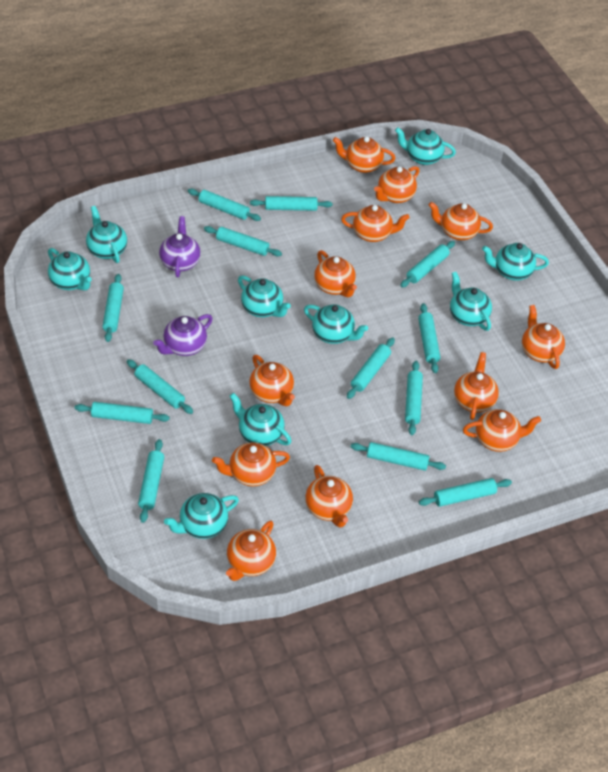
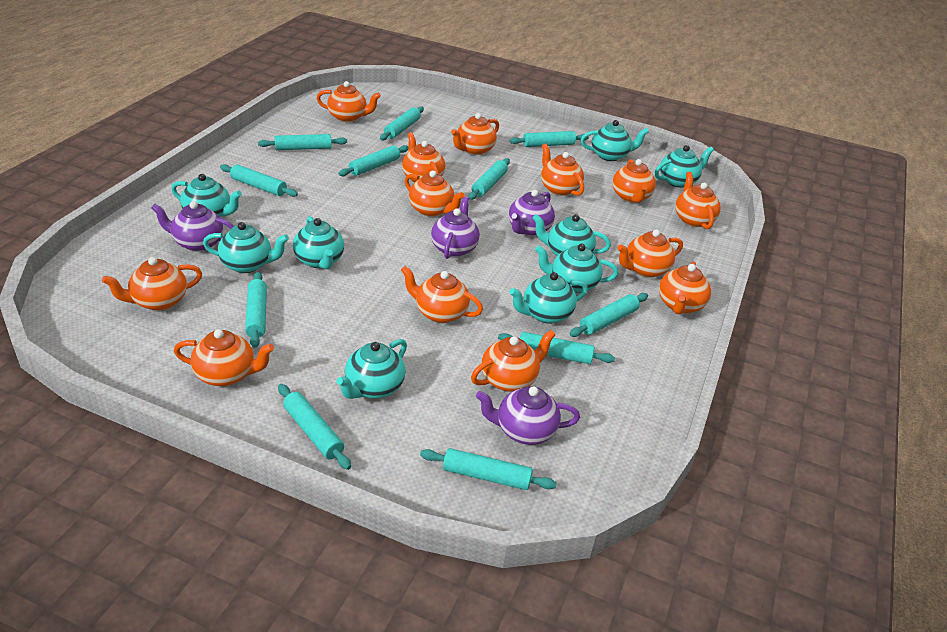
orange teapot: [212,442,290,487] [226,521,276,581] [249,355,295,406] [305,465,353,528] [314,250,357,297] [333,136,395,173] [341,205,410,242] [374,166,419,203] [429,202,493,240] [454,352,499,420] [463,409,541,452] [522,305,565,369] = 12 -> [102,257,202,311] [174,329,274,386] [316,81,381,122] [401,266,483,323] [402,132,445,183] [405,171,465,217] [451,113,499,155] [471,330,556,392] [541,144,584,196] [612,159,656,203] [617,229,683,278] [659,262,711,314] [675,172,721,229] = 13
purple teapot: [153,314,213,356] [159,216,200,277] = 2 -> [151,201,234,251] [431,197,480,259] [476,386,580,445] [509,190,555,236] = 4
turquoise rolling pin: [75,402,170,424] [102,274,124,342] [127,359,193,414] [138,439,164,523] [188,189,261,221] [204,226,282,256] [250,196,333,211] [347,337,395,399] [351,442,446,471] [400,241,455,288] [405,361,423,435] [418,303,440,373] [419,478,512,507] = 13 -> [220,164,298,197] [245,272,267,348] [258,134,347,150] [278,384,351,470] [338,145,408,176] [380,106,424,141] [420,448,557,490] [469,158,510,200] [498,332,615,364] [510,131,589,147] [570,293,648,337] = 11

